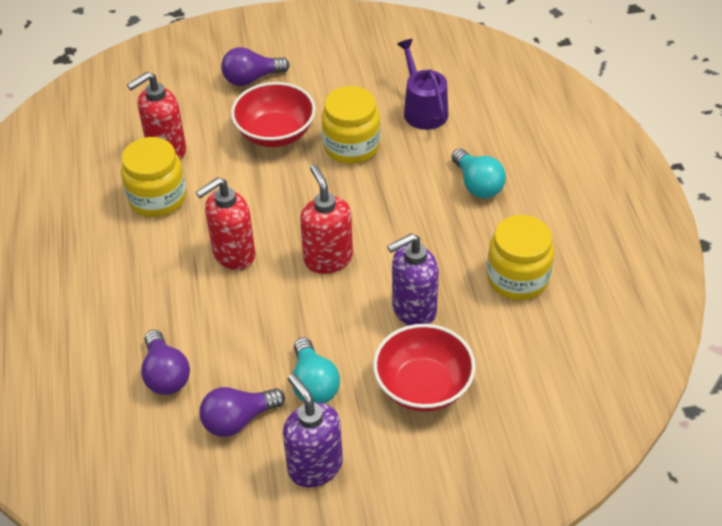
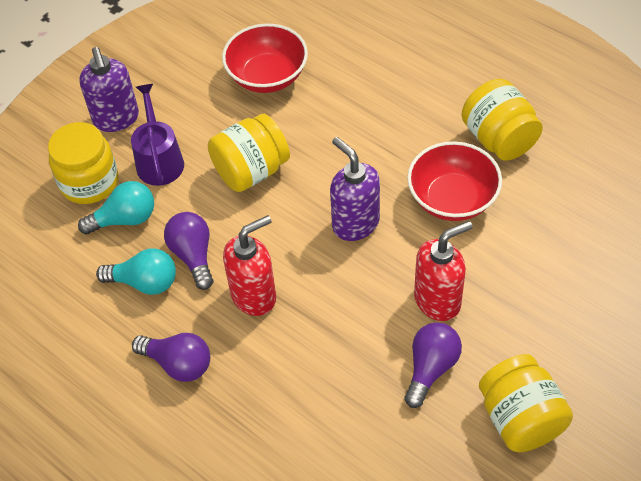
red soap dispenser: [127,72,186,159] [196,177,255,270] [300,165,353,274] = 3 -> [223,215,276,316] [414,221,473,321] = 2
yellow jar: [121,137,186,217] [322,86,380,164] [487,215,554,300] = 3 -> [48,122,118,204] [208,114,290,192] [462,79,543,161] [479,354,573,452] = 4

